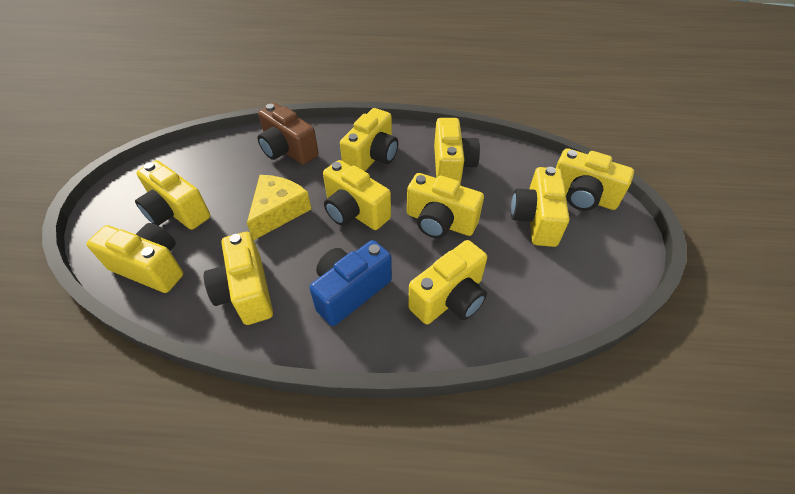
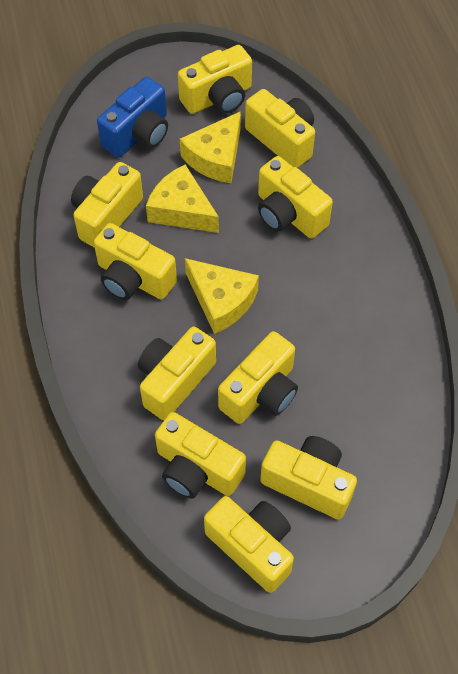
brown camera: [258,103,319,165] = 1 -> none = 0
yellow cheese: [247,175,311,240] = 1 -> [146,165,219,233] [180,111,241,183] [185,258,259,334] = 3

